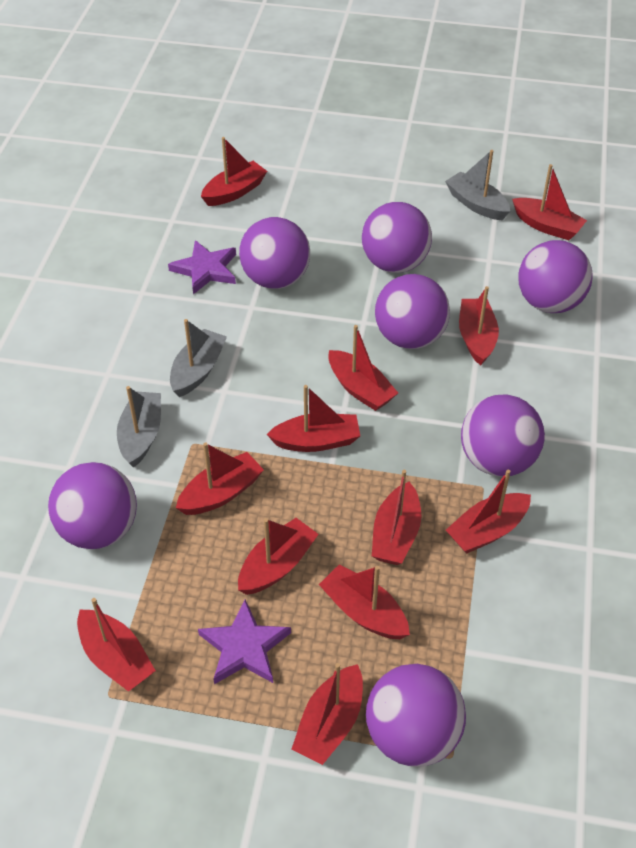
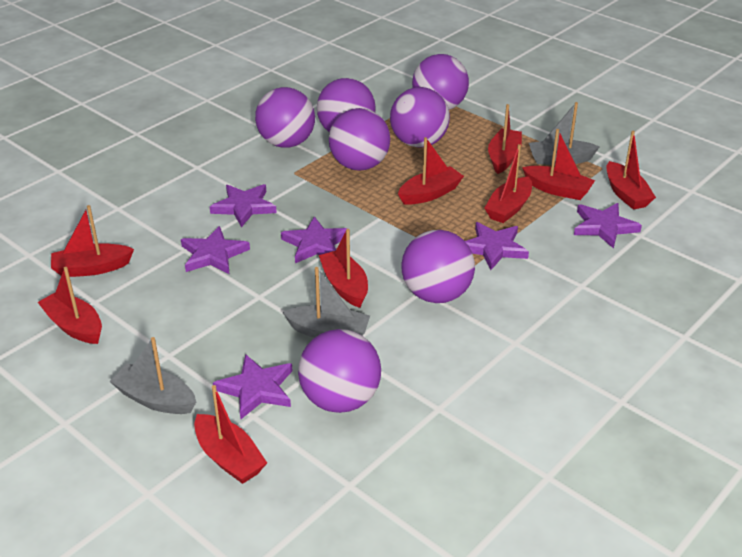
purple star: [168,240,236,294] [198,599,291,684] = 2 -> [181,226,250,274] [210,184,277,228] [213,354,292,419] [281,217,347,263] [465,222,529,270] [574,203,642,249] = 6
red boat: [77,598,156,692] [176,442,264,515] [201,137,267,206] [238,518,319,595] [267,385,360,452] [291,663,363,765] [319,564,410,639] [328,325,398,411] [372,470,421,565] [446,470,531,554] [459,286,499,365] [512,164,587,240] = 12 -> [38,267,102,344] [51,205,134,277] [194,385,267,484] [319,229,368,308] [398,137,464,205] [484,144,532,223] [488,104,522,174] [522,129,595,200] [606,131,656,210] = 9

